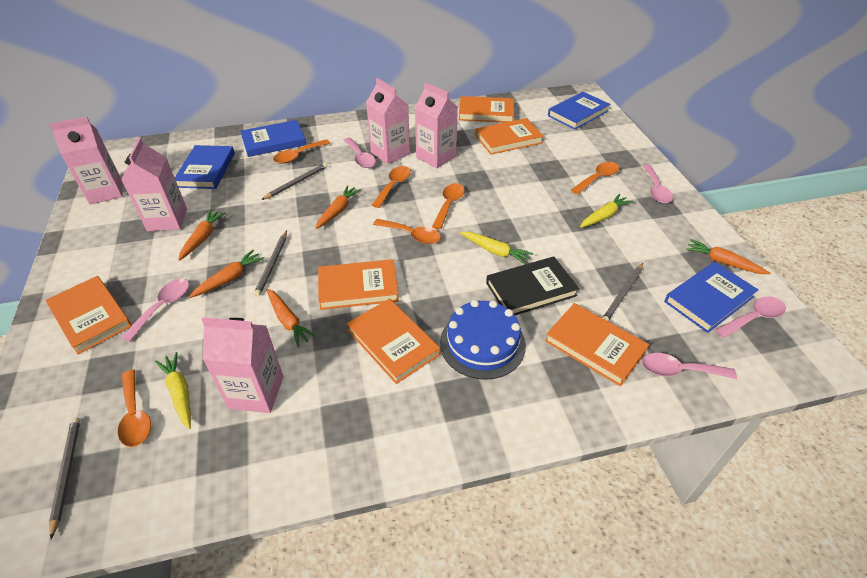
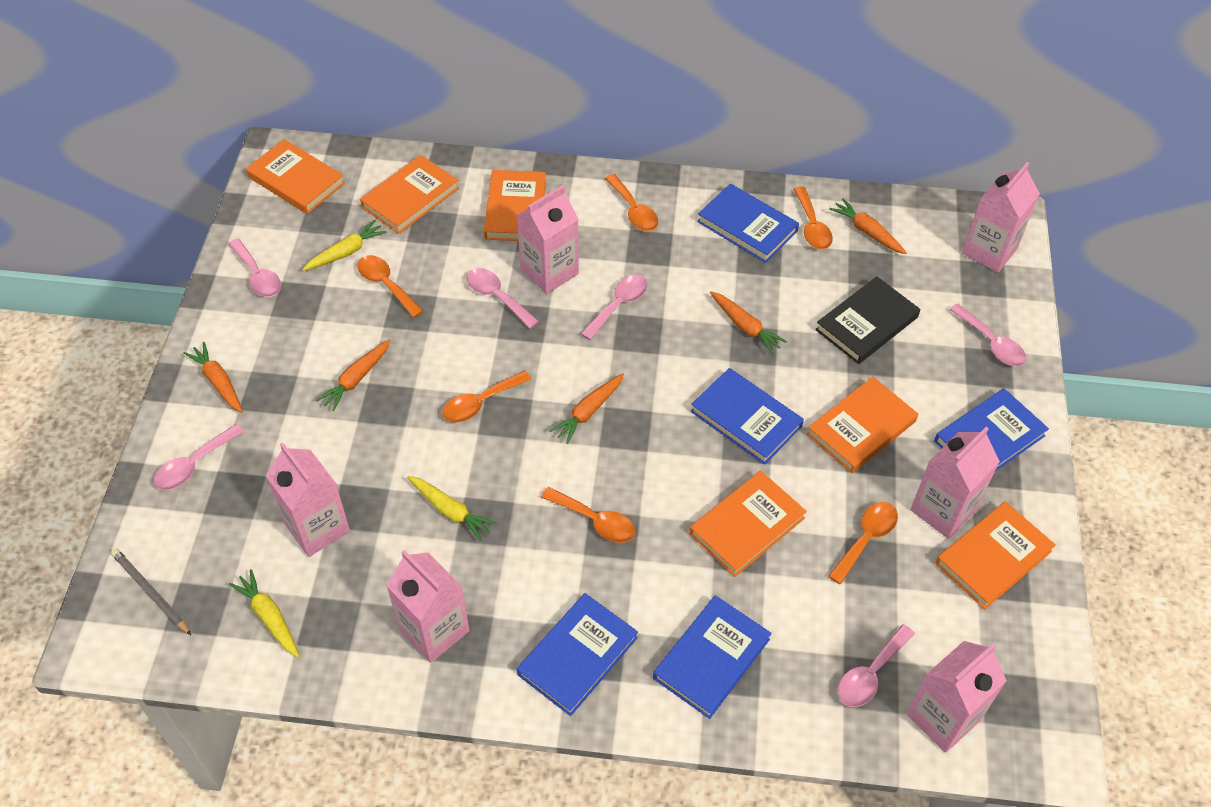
blue book: [175,145,235,189] [240,120,306,157] [548,92,610,129] [664,262,759,333] = 4 -> [517,593,638,716] [653,595,772,719] [690,368,804,465] [697,184,799,263] [934,388,1049,471] = 5
blue cake: [440,300,526,380] = 1 -> none = 0
grey pencil: [49,417,80,539] [254,231,287,297] [261,163,328,200] [603,263,643,321] = 4 -> [111,549,191,635] = 1
pink carton: [49,117,123,204] [121,137,187,231] [201,317,284,413] [366,78,410,164] [415,82,458,169] = 5 -> [266,443,350,557] [386,550,470,663] [517,185,579,294] [907,641,1007,753] [910,427,1000,539] [962,162,1040,272] = 6
pink spoon: [121,279,189,342] [343,138,376,168] [642,353,737,379] [643,165,673,204] [715,296,786,338] = 5 -> [154,424,245,490] [228,239,281,297] [467,268,539,329] [581,275,647,340] [838,624,915,707] [949,304,1027,367] = 6

